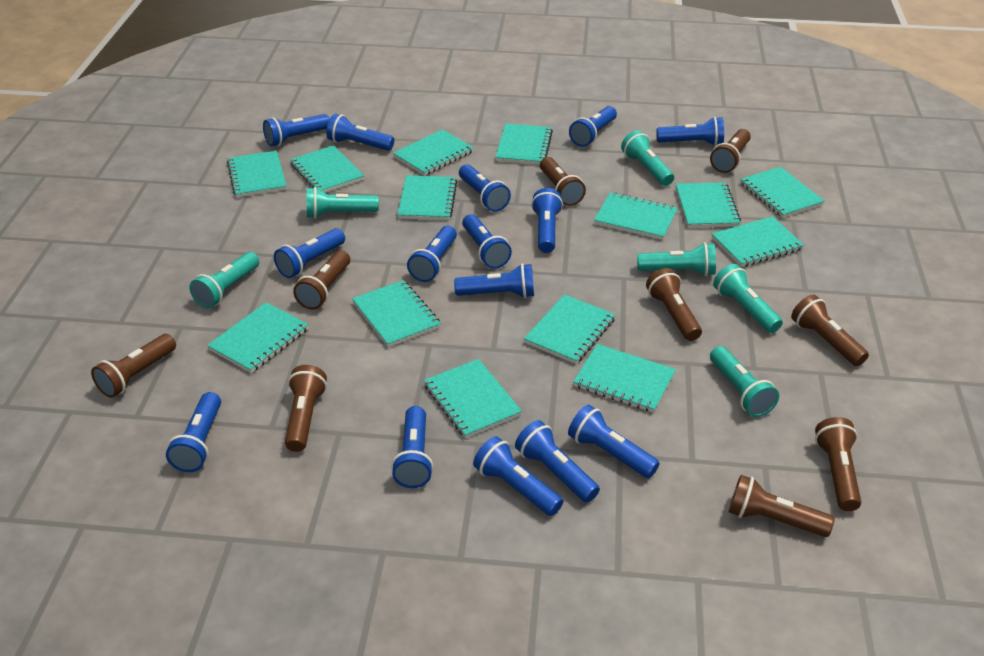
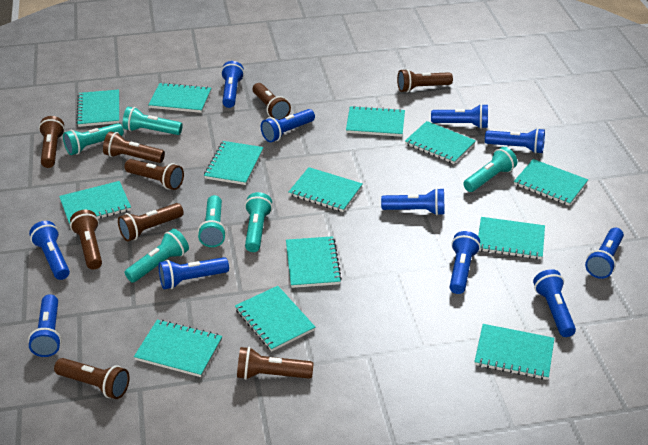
blue flashlight: [166,392,221,472] [263,114,330,147] [274,228,345,278] [326,114,394,151] [391,406,433,488] [407,226,457,282] [454,264,534,298] [459,164,511,212] [462,214,512,269] [473,436,563,516] [515,420,600,503] [531,188,563,253] [568,405,660,478] [569,106,617,147] [656,117,724,146] = 15 -> [28,294,61,357] [29,221,70,280] [158,257,229,289] [221,61,244,108] [261,109,315,142] [381,188,444,216] [431,104,488,129] [450,231,480,294] [485,128,545,154] [533,269,576,337] [585,228,624,279] = 11
turquoise notebook: [207,302,309,373] [227,150,287,198] [290,145,364,193] [352,280,441,347] [393,129,474,176] [397,175,457,220] [424,359,522,438] [495,123,553,165] [524,294,616,364] [573,344,676,413] [594,192,678,240] [676,182,741,228] [712,216,804,267] [740,167,825,218] = 14 -> [59,181,131,224] [76,90,119,127] [134,320,222,377] [148,82,211,113] [204,141,264,185] [235,286,315,351] [286,236,342,288] [288,167,363,212] [346,106,405,137] [405,121,476,164] [474,324,554,380] [478,217,545,259] [514,159,588,206] = 13

